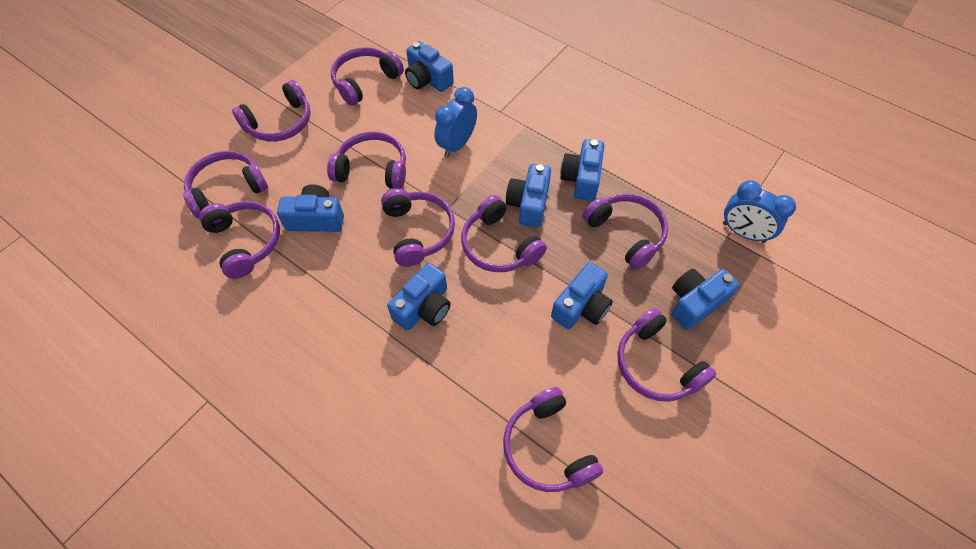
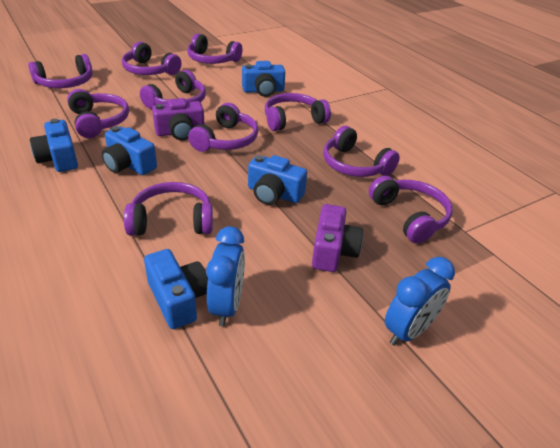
blue camera: [277,184,344,232] [387,263,451,331] [405,41,454,92] [506,164,551,228] [551,262,613,329] [560,139,604,201] [671,268,739,330] = 7 -> [30,119,78,172] [102,126,157,175] [144,249,208,329] [242,61,285,97] [248,155,307,205] = 5
purple camera: none = 0 -> [152,98,205,140] [312,204,363,272] = 2

